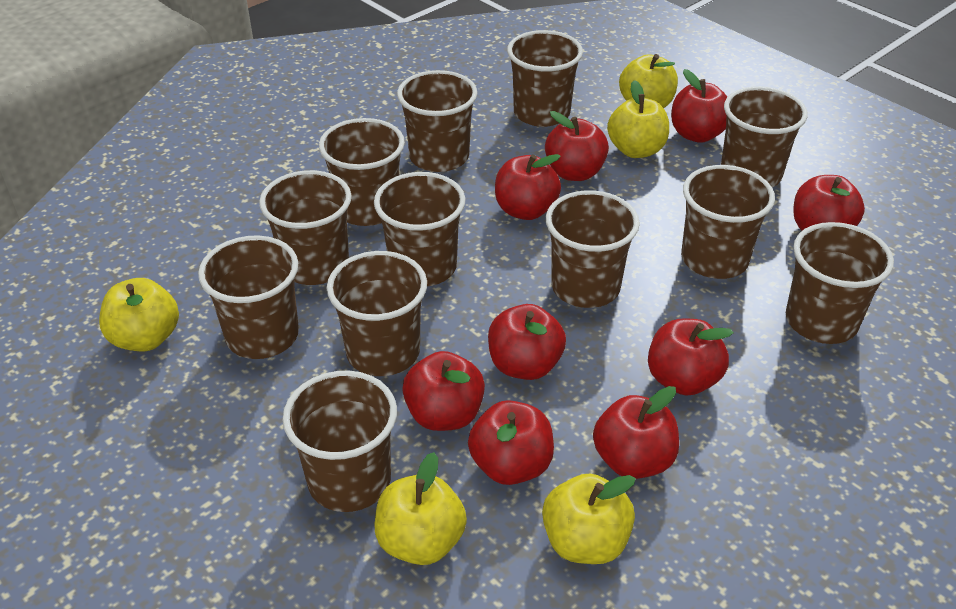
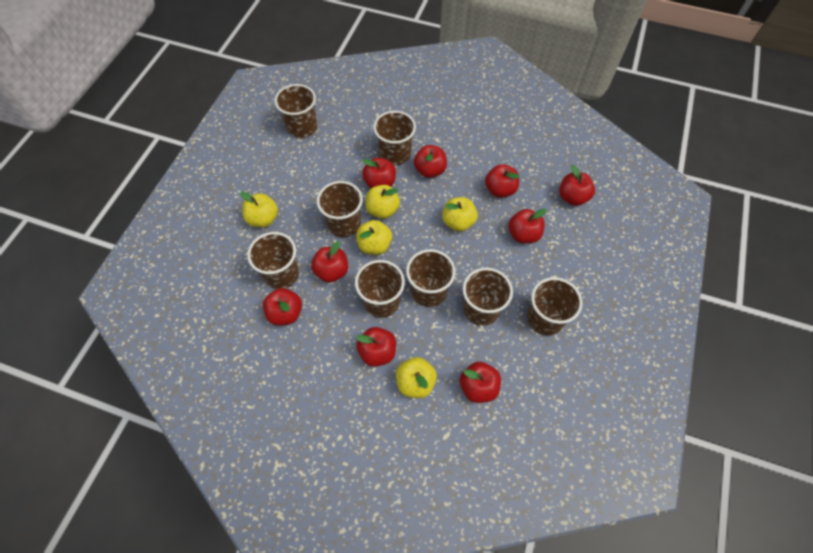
brown cup: [198,235,299,359] [259,170,352,285] [283,371,397,512] [319,118,405,226] [327,251,427,376] [374,172,466,286] [397,70,477,172] [507,30,583,127] [546,190,640,308] [681,165,775,279] [721,86,808,187] [786,222,894,344] = 12 -> [247,232,299,289] [274,84,317,138] [317,181,363,237] [355,260,405,318] [373,111,416,165] [406,249,456,307] [463,268,513,326] [527,277,582,336] = 8

